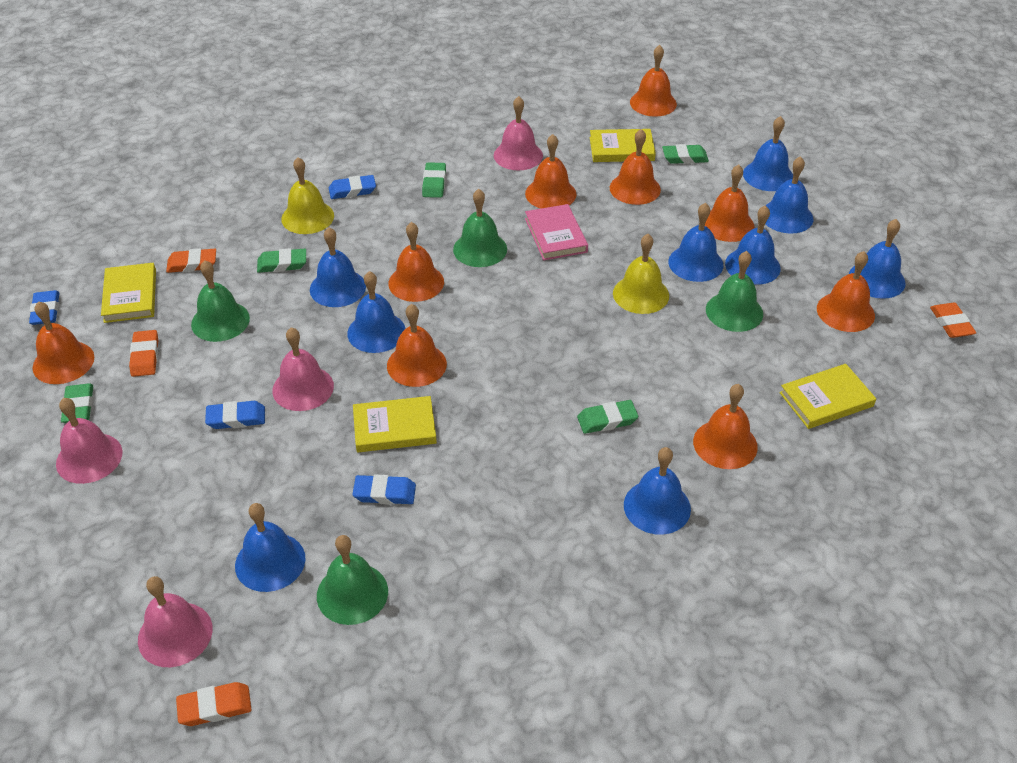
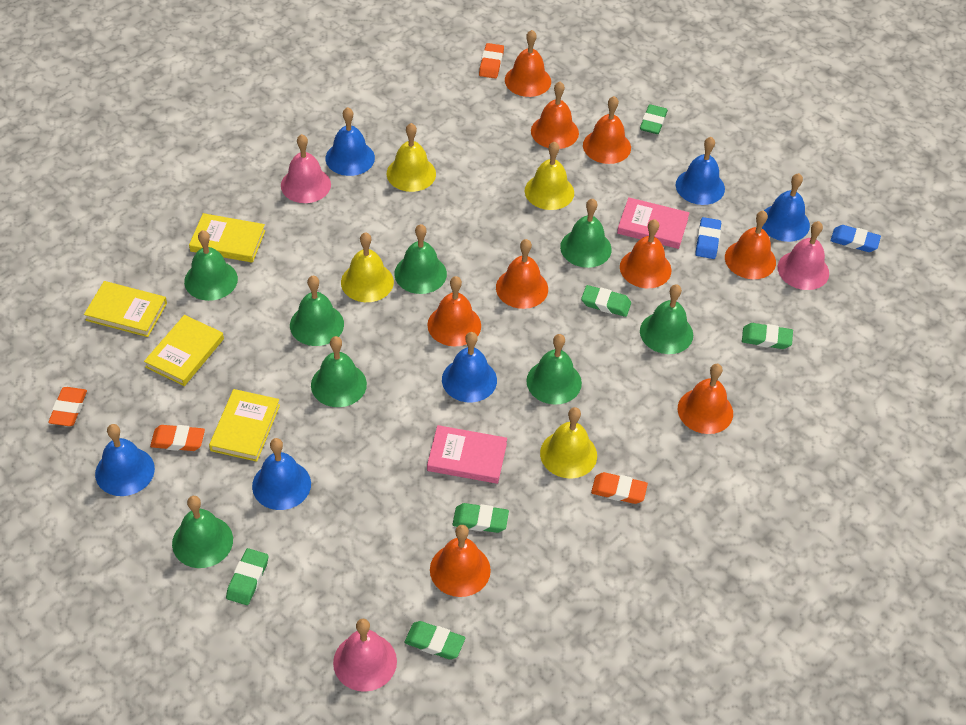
blue bell: [235,503,305,592] [310,227,366,307] [347,271,405,353] [624,447,691,535] [668,203,724,282] [725,205,781,285] [743,116,793,191] [765,156,813,234] [849,219,906,299] = 9 -> [95,424,155,496] [252,438,311,510] [326,107,375,176] [442,332,497,402] [676,137,725,205] [762,173,810,242] = 6
blue eraser: [29,290,59,325] [205,401,265,429] [329,175,376,199] [353,475,416,505] = 4 -> [695,217,721,259] [830,225,881,252] = 2
green bell: [191,261,250,342] [317,535,388,625] [453,189,507,267] [706,251,763,332] = 4 -> [172,496,233,568] [184,230,238,301] [290,276,344,346] [311,336,367,407] [394,224,447,294] [526,334,582,405] [560,199,612,268] [640,284,693,354] = 8
green eraser: [61,383,93,423] [257,248,306,273] [422,162,446,198] [577,400,638,434] [662,144,709,164] = 5 -> [226,548,269,605] [404,621,465,659] [453,503,509,533] [581,285,631,317] [640,104,668,134] [742,323,793,349] = 6
pink bell: [56,398,122,484] [138,576,213,667] [272,327,334,411] [494,96,543,170] = 4 -> [281,134,331,203] [333,619,397,692] [778,221,829,290] = 3
pink book: [525,204,588,260] = 1 -> [427,425,507,484] [617,197,690,249] = 2
yellow bell: [281,157,334,234] [613,234,669,314] = 2 -> [341,232,394,302] [387,123,436,192] [525,141,574,210] [540,407,597,478] = 4

